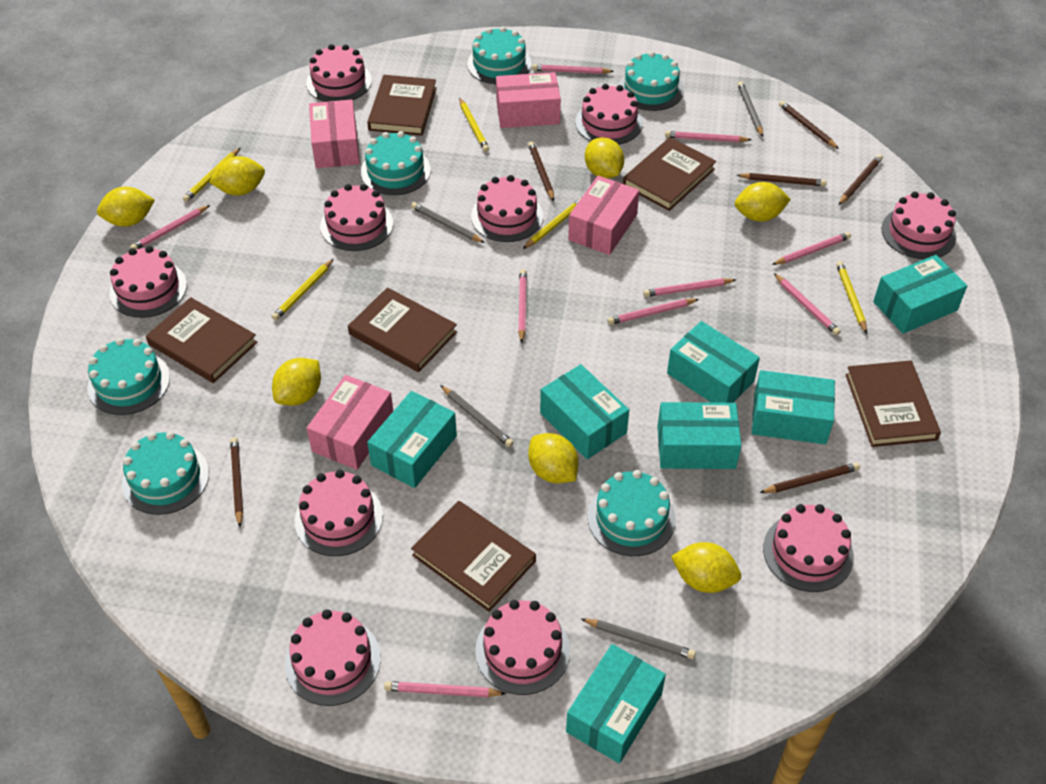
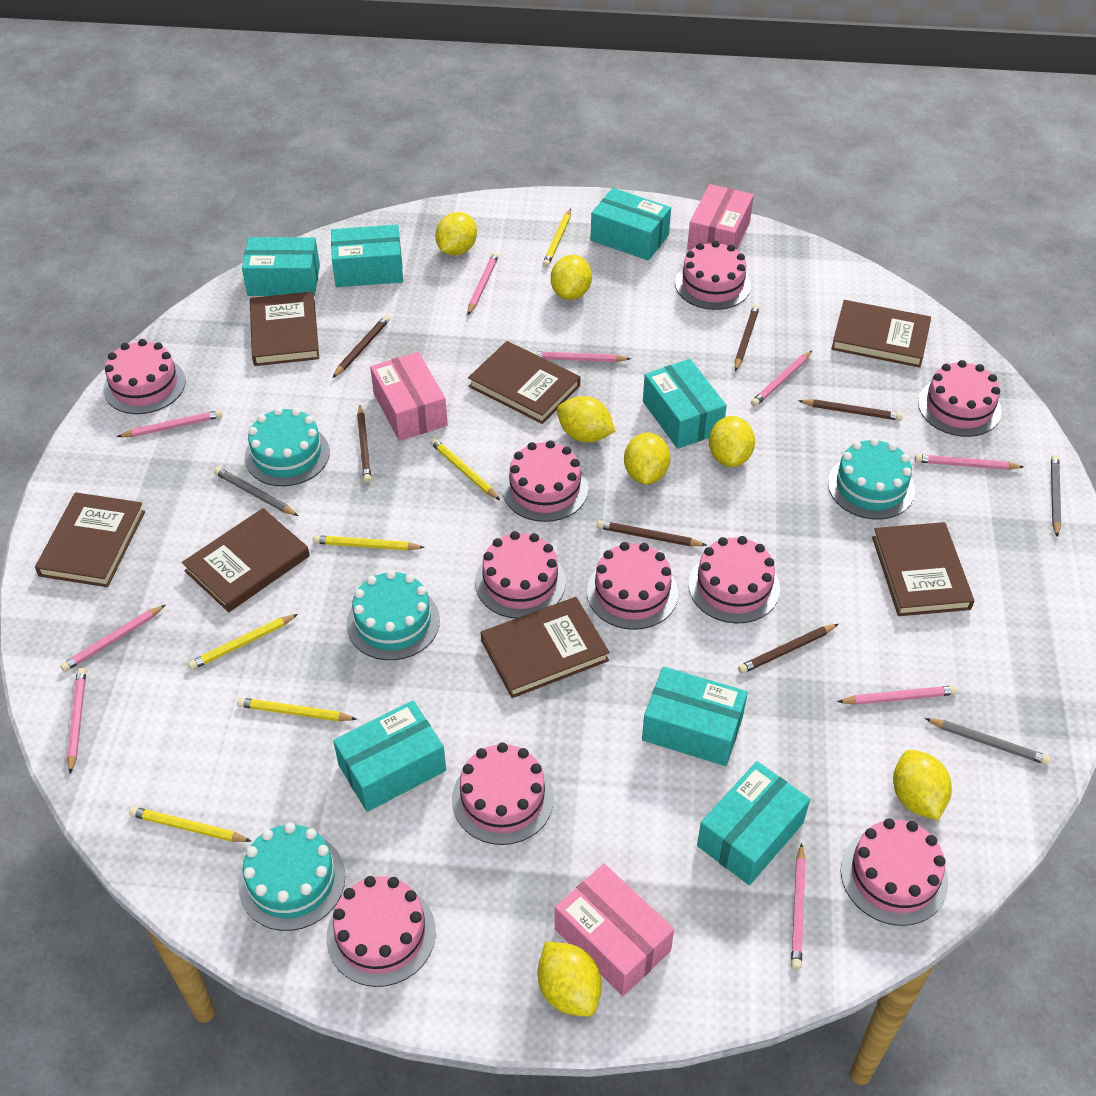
brown book: [146,297,258,383] [348,287,457,372] [367,75,437,136] [411,501,536,612] [623,137,716,211] [845,360,941,447] = 6 -> [35,492,145,587] [182,508,310,612] [250,292,319,366] [468,341,580,424] [481,597,610,698] [831,300,931,368] [872,522,974,616] = 7
grey pencil: [411,202,485,243] [440,385,514,447] [581,618,696,659] [738,81,763,137] = 4 -> [214,467,298,516] [925,718,1050,765] [1051,455,1061,537] = 3
pink box: [307,375,393,470] [309,99,360,168] [496,72,561,128] [568,176,639,255] = 4 -> [370,352,448,441] [555,864,674,996] [687,184,754,250] = 3
turquoise cake: [87,338,170,415] [122,431,209,515] [361,131,431,195] [467,26,531,84] [588,470,676,556] [619,51,684,111] = 6 -> [238,823,345,931] [245,408,330,486] [347,570,440,660] [828,438,915,520] = 4
yellow pencil: [183,148,240,202] [272,259,334,321] [459,98,489,152] [523,198,581,249] [836,261,867,334] = 5 -> [129,806,251,842] [188,614,298,670] [237,697,357,721] [313,535,425,551] [430,438,500,500] [543,209,571,267] = 6

